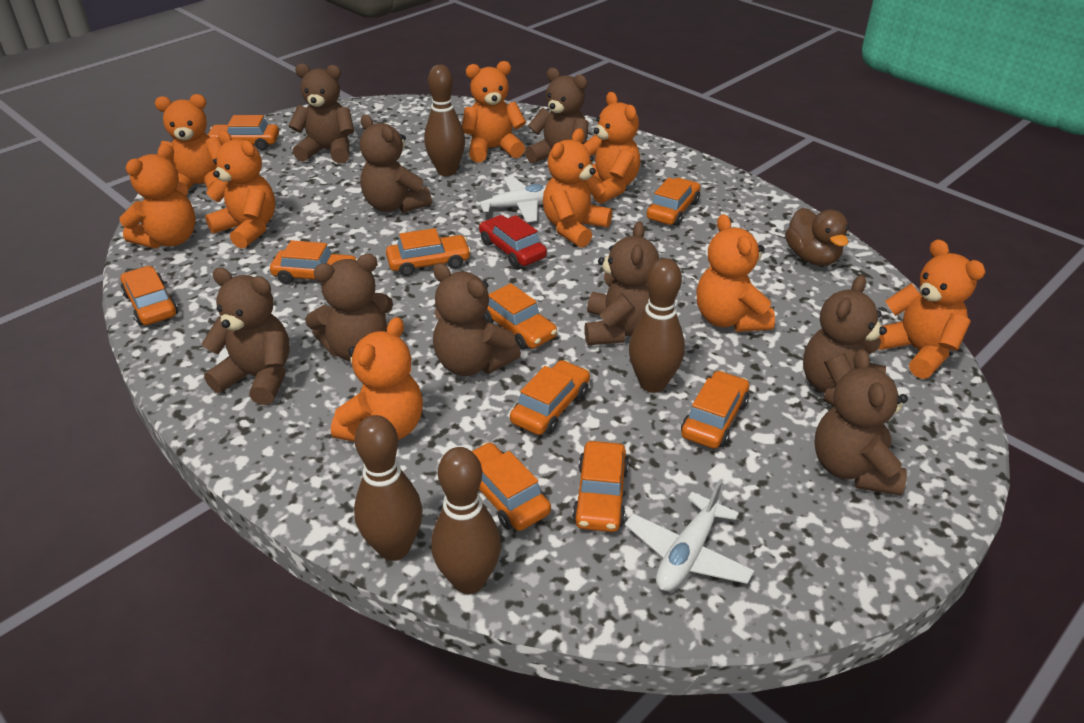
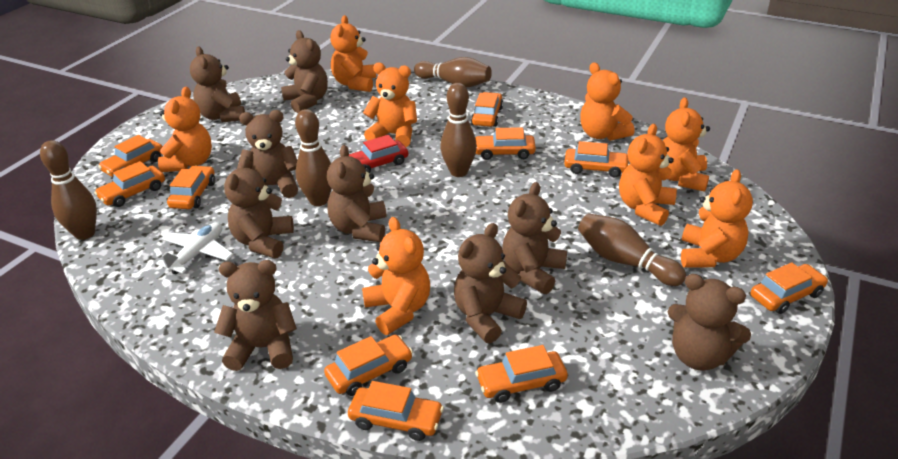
brown bowling pin: [354,415,423,561] [424,64,465,176] [431,447,501,594] [629,258,685,393] = 4 -> [40,140,97,240] [295,109,332,206] [414,57,492,88] [440,83,477,177] [578,213,686,286] = 5
brown duck: [785,208,849,266] = 1 -> none = 0
orange teddy bear: [120,144,196,248] [155,94,222,190] [205,130,275,249] [331,317,423,442] [462,61,526,163] [543,129,612,248] [583,92,640,204] [697,214,775,332] [877,239,985,379] = 9 -> [158,87,212,172] [330,15,376,92] [362,217,430,335] [363,63,417,147] [580,62,635,141] [619,124,677,226] [663,97,710,192] [681,169,753,268] = 8
white plane: [475,176,546,223] [625,480,755,591] = 2 -> [156,222,234,275] = 1

